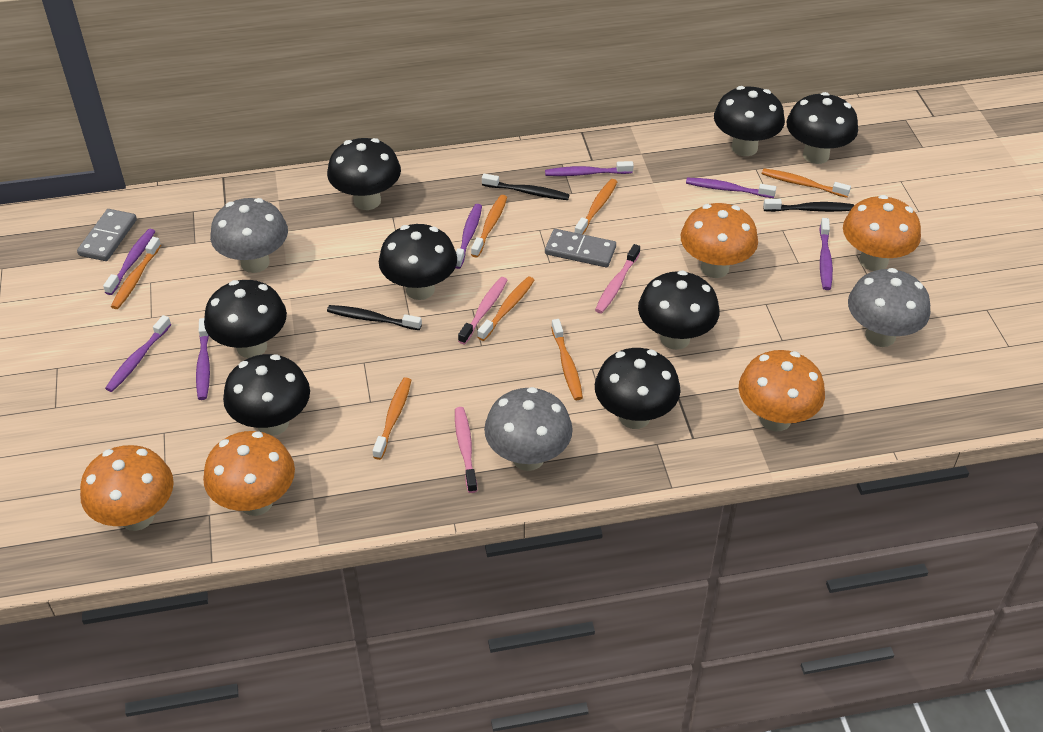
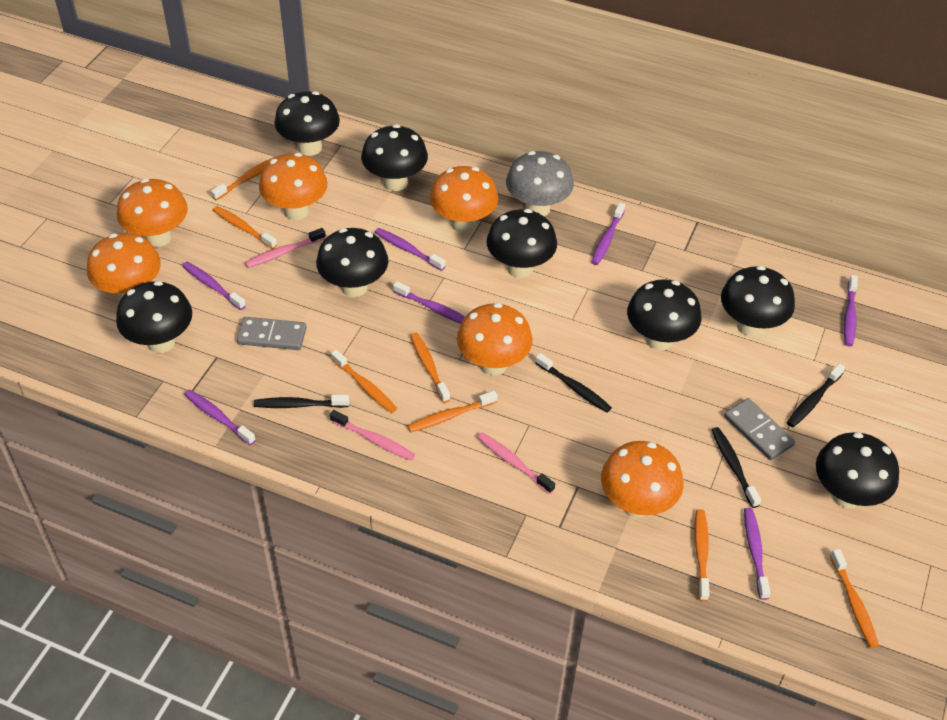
black toothbrush: [327,305,422,330] [482,174,570,200] [763,199,854,212] = 3 -> [254,395,349,408] [535,353,612,413] [712,427,761,508] [787,363,845,427] = 4
grey mushroom: [210,198,288,273] [484,387,573,471] [848,268,931,347] = 3 -> [506,151,574,216] = 1
orange mushroom: [80,445,174,531] [203,431,295,516] [681,203,758,278] [739,350,825,432] [843,195,921,271] = 5 -> [87,233,161,300] [117,179,188,247] [259,153,328,220] [430,166,498,233] [457,303,533,375] [601,441,684,517] = 6

